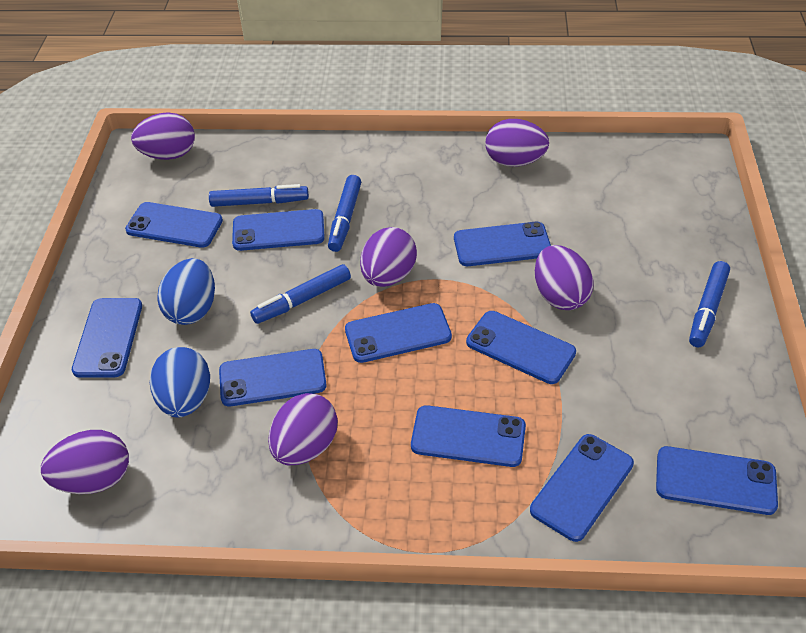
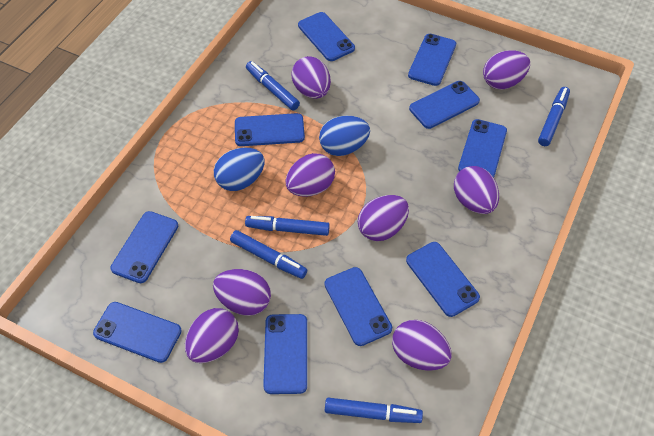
blue marker: [209,184,309,207] [250,264,351,324] [328,175,361,252] [689,261,730,347] = 4 -> [230,230,307,279] [245,216,330,236] [246,61,300,110] [325,398,423,423] [538,87,570,146] = 5
purple egg: [41,430,129,494] [131,112,195,160] [268,393,338,465] [360,227,417,287] [486,119,549,167] [535,245,594,310] = 6 -> [185,308,239,363] [213,269,271,316] [286,153,335,197] [291,56,331,99] [358,195,409,241] [392,320,452,371] [454,166,499,214] [483,50,530,90] = 8

